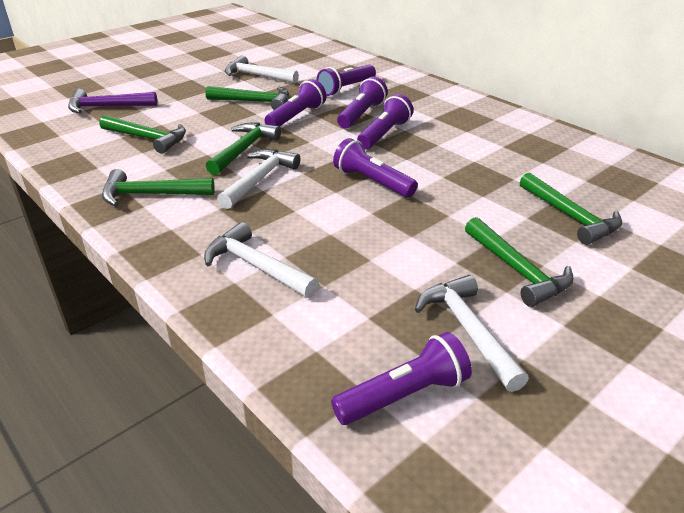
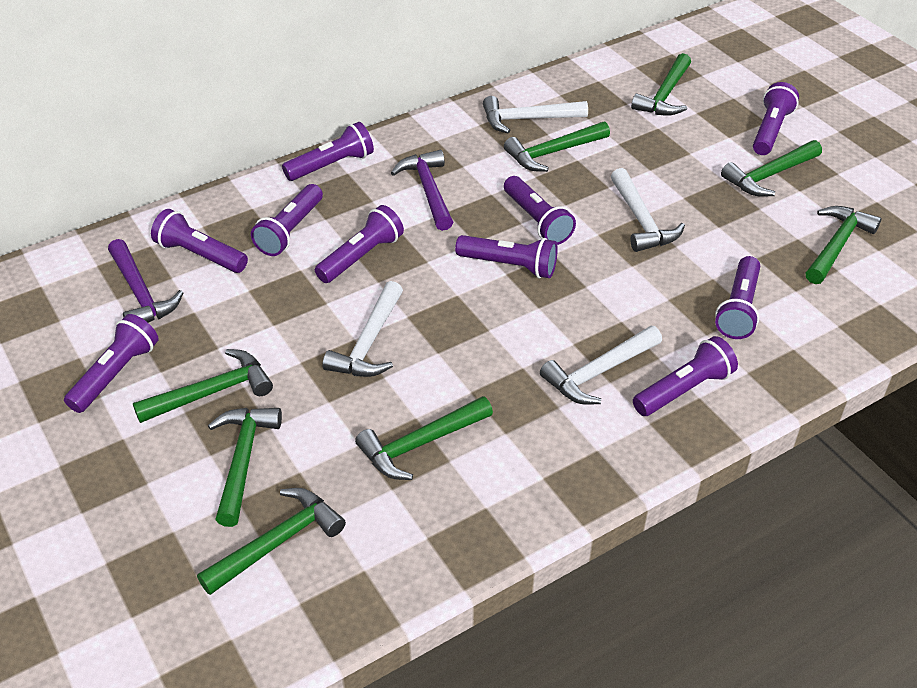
green hammer: [99,115,186,154] [102,169,215,206] [205,86,289,110] [206,123,281,175] [465,217,574,307] [520,172,622,245] = 6 -> [133,349,273,423] [197,488,346,595] [208,408,282,527] [355,396,493,480] [504,121,610,172] [631,53,691,116] [721,140,822,197] [806,206,881,284] = 8
purple flashlight: [265,79,326,126] [317,65,376,96] [331,332,472,425] [333,138,418,198] [337,77,388,128] [357,94,413,149] = 6 -> [64,314,159,413] [151,209,248,273] [251,184,323,256] [282,122,374,181] [315,205,404,283] [455,235,558,278] [504,176,576,245] [633,336,738,416] [715,256,760,339] [753,82,799,155] = 10
purple hammer: [68,89,157,113] = 1 -> [108,239,184,323] [391,150,453,231] = 2

